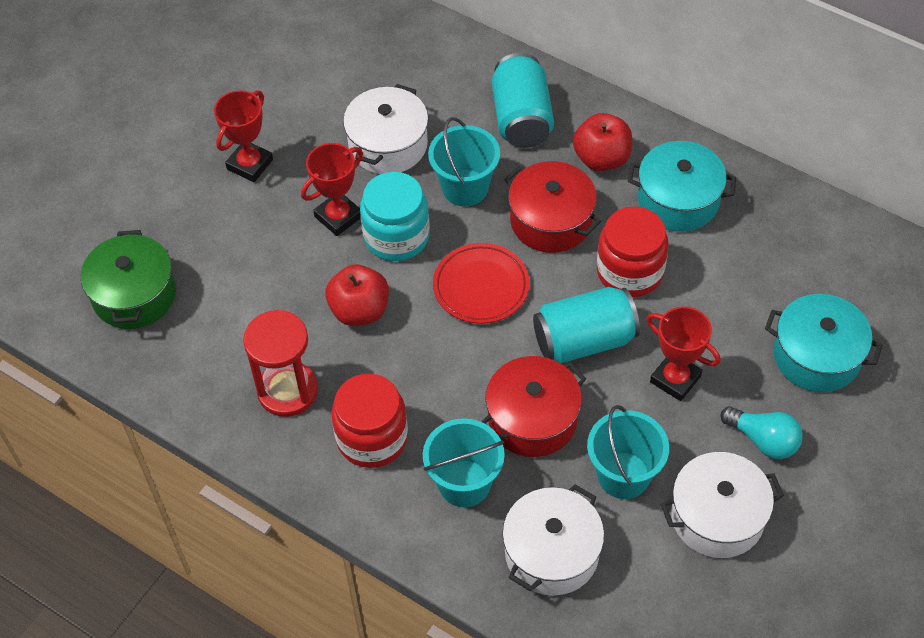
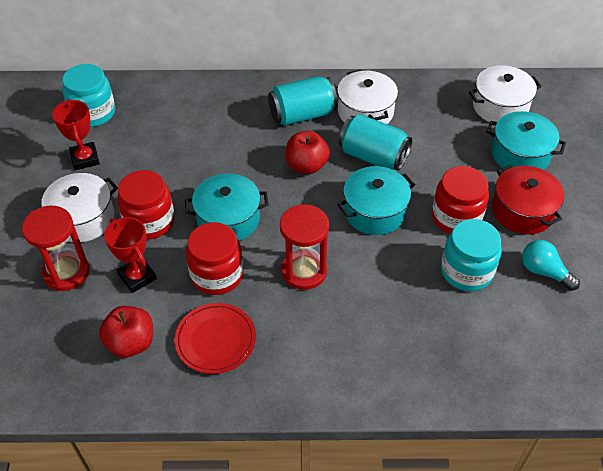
green pot: [81,230,176,329] = 1 -> none = 0
red hourglass: [243,310,318,417] = 1 -> [22,206,90,291] [280,204,329,290] = 2
red jar: [331,374,408,468] [597,206,668,297] = 2 -> [117,170,175,239] [186,222,243,295] [432,166,489,234] = 3
red pot: [481,356,586,457] [504,161,601,253] = 2 -> [492,164,564,235] = 1
red trophy: [214,90,273,182] [301,143,363,236] [646,306,721,401] = 3 -> [52,99,100,170] [104,217,157,293] = 2
turquoise bucket: [423,418,505,507] [428,117,500,207] [587,405,669,499] = 3 -> none = 0
turquoise jar: [360,172,429,261] = 1 -> [62,64,115,127] [441,219,502,291] = 2
turquoise pot: [628,141,736,232] [765,294,883,392] = 2 -> [185,173,269,241] [338,166,415,235] [486,111,566,170] = 3

